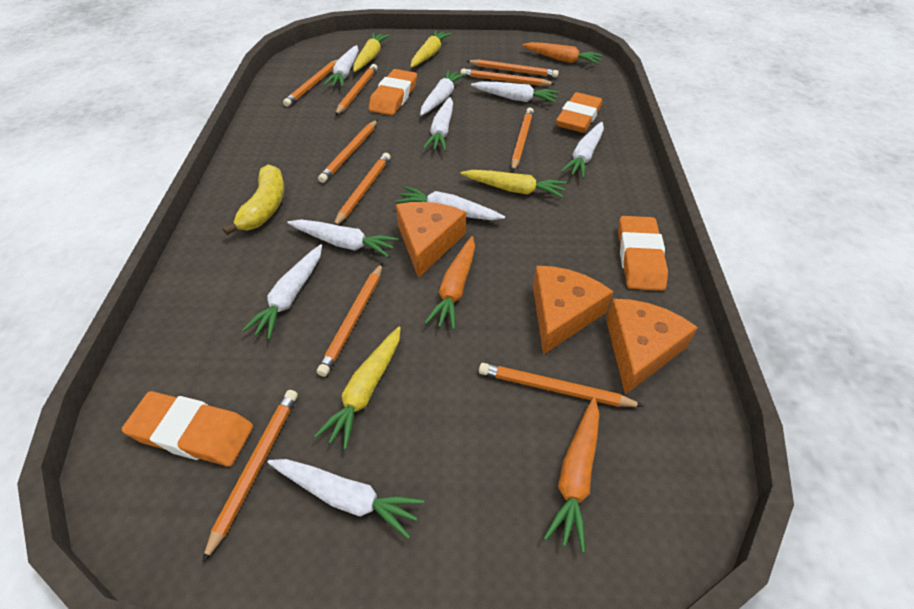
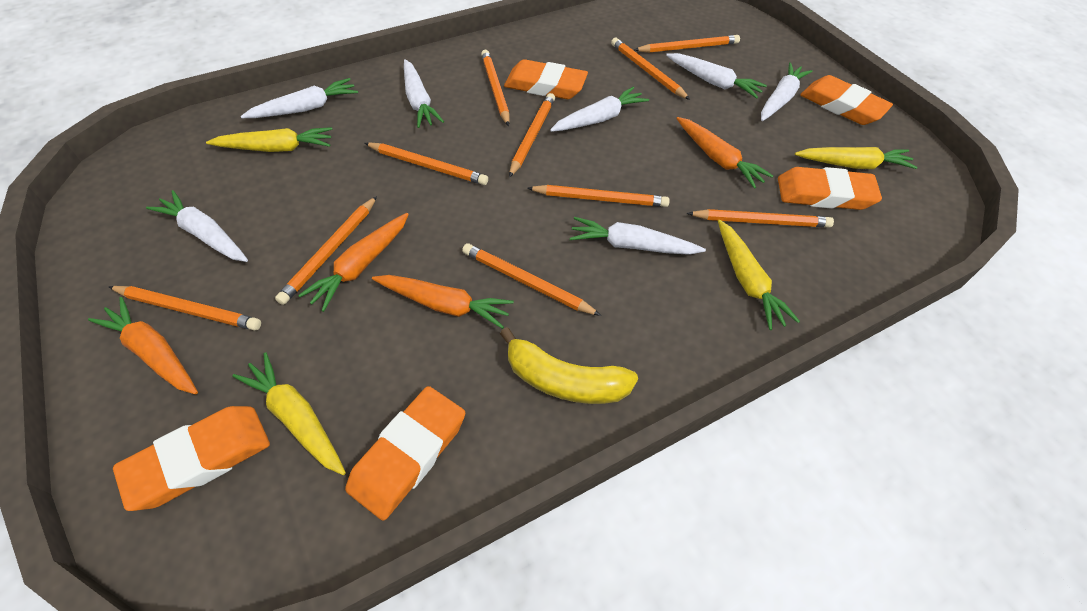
orange carrot: [425,236,475,330] [522,42,603,64] [544,397,599,552] = 3 -> [88,297,198,394] [298,213,409,312] [372,275,514,329] [676,117,773,189] = 4
orange cheese: [396,202,466,278] [533,266,614,355] [606,299,698,395] = 3 -> none = 0
orange eraser: [122,391,253,466] [369,69,417,115] [556,92,602,133] [618,216,668,291] = 4 -> [113,406,270,511] [345,386,465,521] [504,59,588,99] [778,167,882,210] [800,75,893,125] = 5
white carrot: [242,244,322,339] [267,459,424,539] [287,219,399,257] [323,45,358,87] [395,186,505,220] [420,70,466,116] [423,97,453,151] [471,81,559,103] [560,122,604,178] = 9 -> [146,190,248,262] [241,78,358,118] [404,59,444,128] [550,87,649,132] [569,217,706,255] [666,53,767,99] [761,62,813,121] = 7

